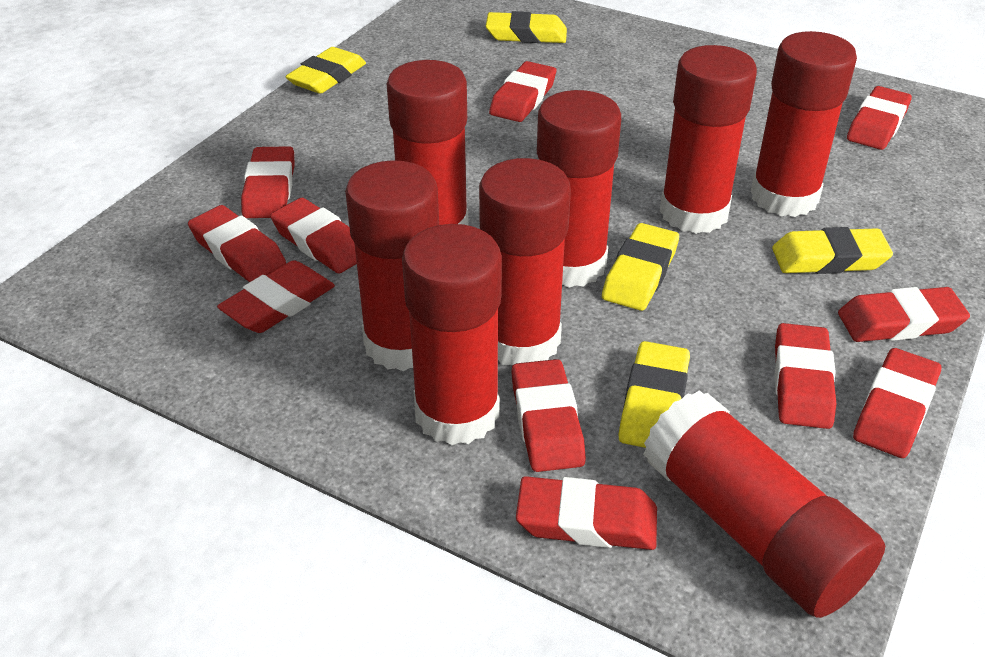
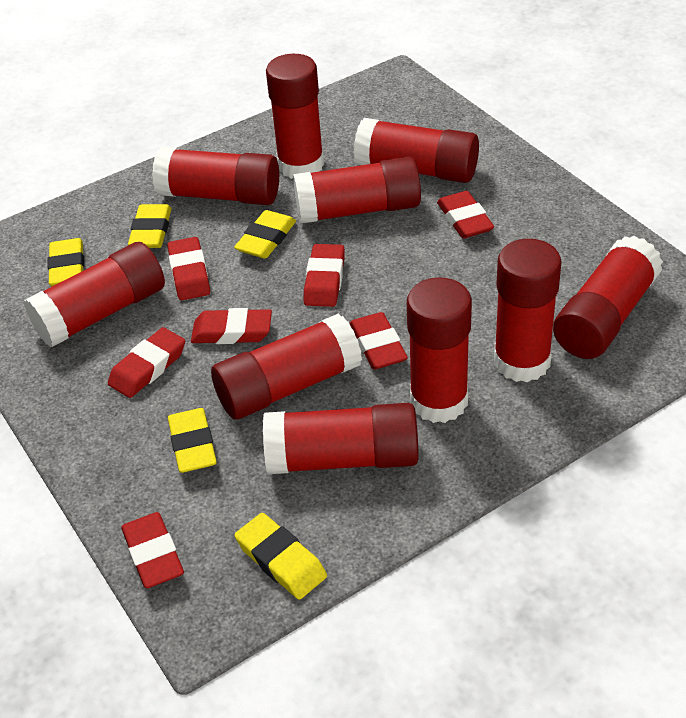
red eraser: [188,205,286,282] [217,260,335,333] [241,146,295,218] [270,198,357,273] [489,61,556,122] [511,359,586,472] [516,476,657,550] [775,323,836,429] [838,287,970,342] [847,86,912,150] [853,348,941,458] = 11 -> [108,327,185,398] [121,512,184,588] [167,237,210,300] [191,308,272,344] [303,244,345,307] [349,312,408,369] [437,191,494,239] = 7
red glue stick: [345,160,439,371] [387,60,469,226] [402,224,502,445] [479,158,571,366] [537,90,621,288] [643,390,885,618] [660,45,757,234] [751,31,857,217] = 8 -> [24,242,165,348] [152,147,279,205] [211,313,362,419] [263,403,419,474] [266,54,324,179] [293,157,421,224] [353,118,479,183] [407,277,472,423] [494,239,562,382] [553,236,663,359] = 10

